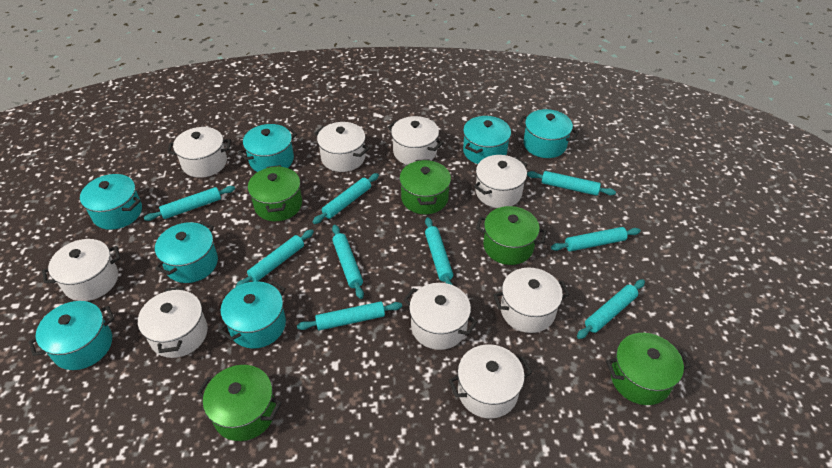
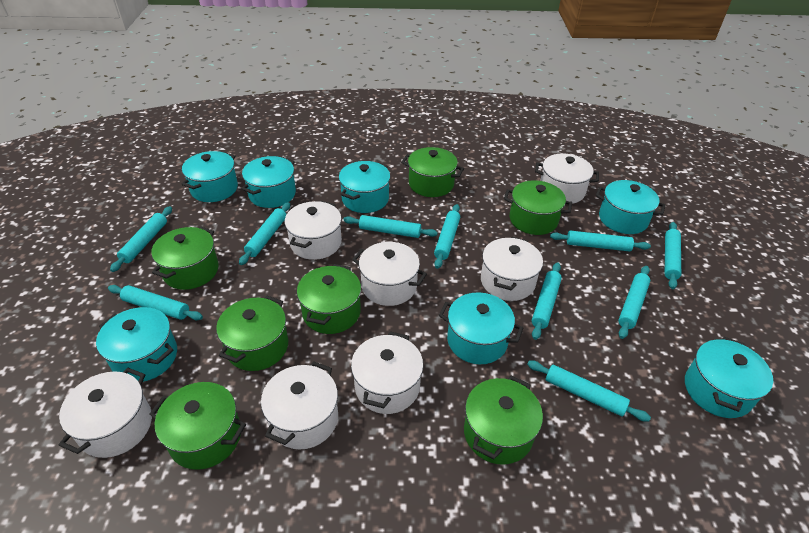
green pot: [197,365,282,441] [248,165,302,221] [399,159,451,214] [476,206,547,265] [606,333,691,405] = 5 -> [149,382,246,470] [151,226,219,290] [216,296,288,371] [297,264,361,334] [401,147,464,197] [464,376,543,465] [504,180,572,235] = 7
turquoise rolling pin: [144,186,235,221] [236,229,314,287] [297,301,402,331] [313,173,379,224] [332,225,364,299] [425,217,453,285] [527,171,616,196] [551,227,641,251] [577,279,645,339] = 9 -> [108,285,203,321] [110,206,172,272] [239,202,290,265] [344,215,438,238] [434,204,460,269] [527,360,651,422] [532,263,562,340] [550,231,651,252] [618,266,650,339] [665,222,681,289] = 10
white pot: [42,239,120,301] [138,287,208,358] [167,127,231,178] [314,122,369,172] [388,116,443,165] [403,283,477,350] [449,344,532,418] [474,155,527,208] [493,268,570,333] = 9 -> [59,368,152,458] [261,361,338,450] [285,201,342,260] [351,331,423,414] [352,242,427,306] [481,237,543,301] [535,154,599,204] = 7

